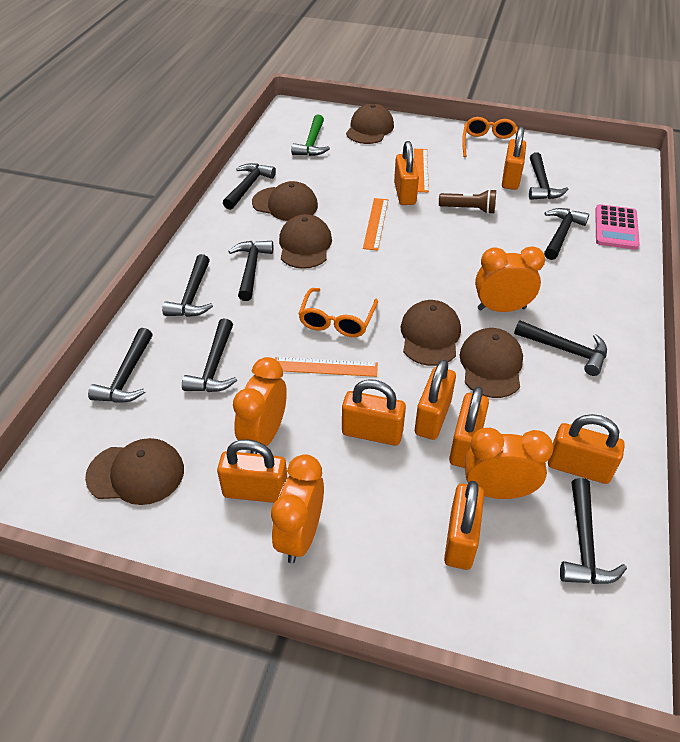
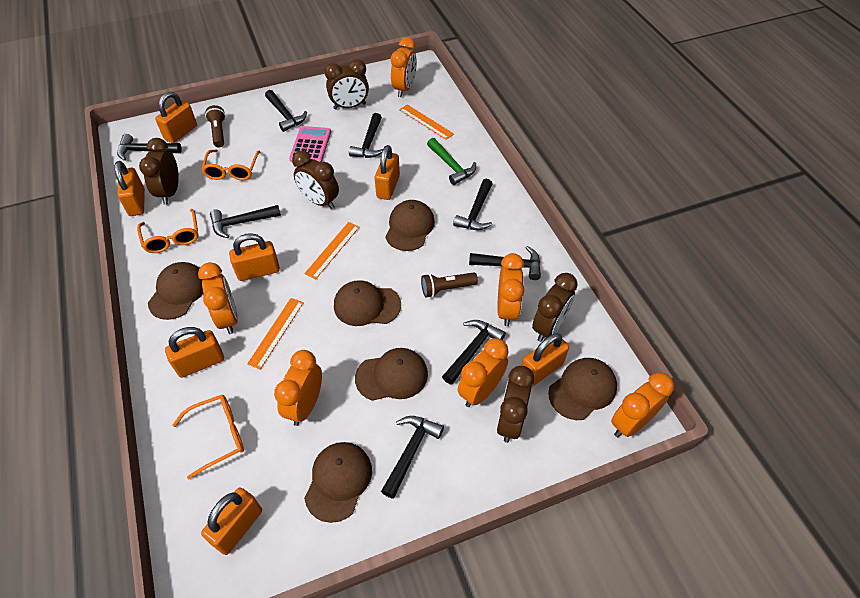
black hammer: [88,328,152,403] [162,254,213,317] [182,318,237,392] [223,163,276,210] [228,241,273,301] [514,320,607,376] [529,152,569,200] [544,208,589,260] [560,478,627,584] = 9 -> [117,134,182,161] [210,205,281,238] [265,90,307,132] [349,113,383,158] [381,416,444,499] [442,320,506,385] [453,179,493,230] [469,246,541,280] = 8
brown clock: none = 0 -> [139,138,179,205] [292,151,339,209] [324,59,369,109] [497,366,534,443] [532,273,578,342] = 5
brown flashlight: [439,189,496,214] = 1 -> [205,105,226,148] [421,272,478,297] = 2
orange clock: [233,357,287,454] [271,454,324,564] [465,428,553,499] [475,246,545,312] = 4 -> [198,262,238,334] [274,350,322,426] [391,37,417,97] [458,338,508,407] [497,253,524,326] [611,373,674,437] = 6
orange glasses: [298,288,378,337] [462,117,518,157] = 2 -> [137,209,199,253] [173,395,244,479] [201,150,261,180] = 3
orange padlock: [217,439,287,503] [342,379,406,446] [394,141,419,205] [415,359,456,440] [444,481,484,570] [449,386,489,468] [502,126,526,190] [548,414,625,484] = 8 -> [115,161,145,216] [155,92,197,143] [165,327,224,378] [201,488,262,555] [229,233,280,281] [375,145,400,200] [521,333,569,387] = 7

